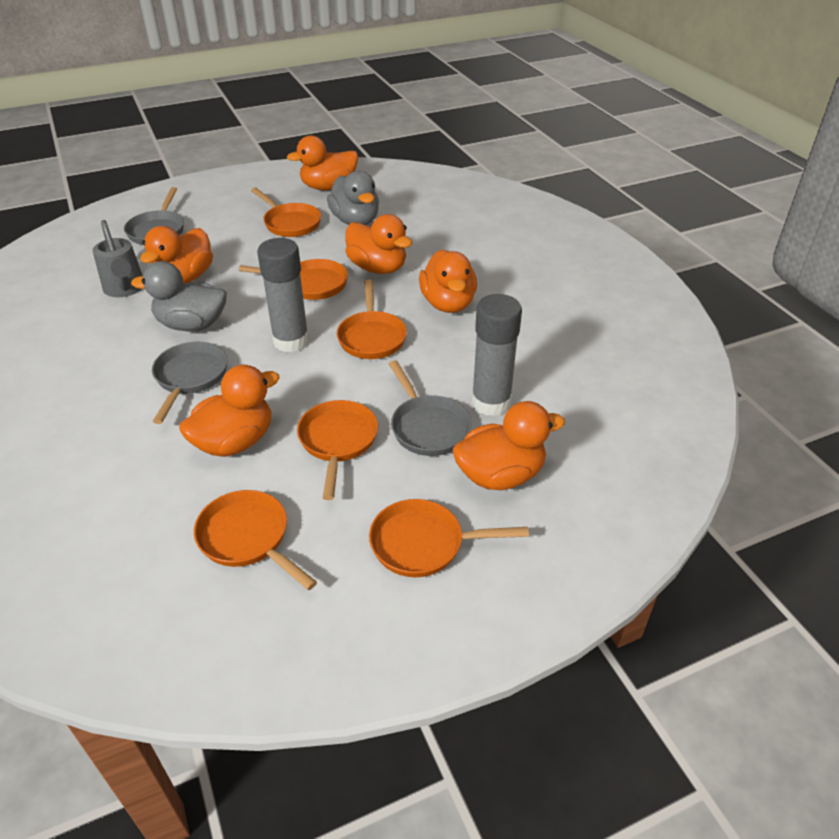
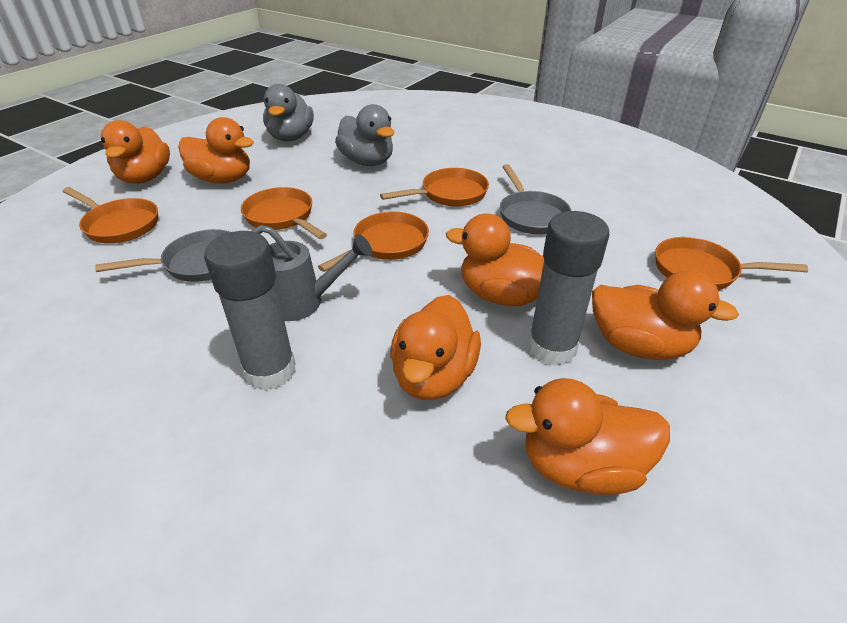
grey pan: [124,187,184,245] [152,342,227,424] [389,360,472,456] = 3 -> [95,229,230,282] [500,164,571,234] = 2
orange pan: [194,490,317,590] [239,259,348,300] [251,188,321,237] [297,400,378,500] [336,280,407,359] [369,499,529,577] = 6 -> [62,187,158,243] [241,187,327,239] [318,211,429,272] [380,168,489,207] [655,237,808,290] = 5

